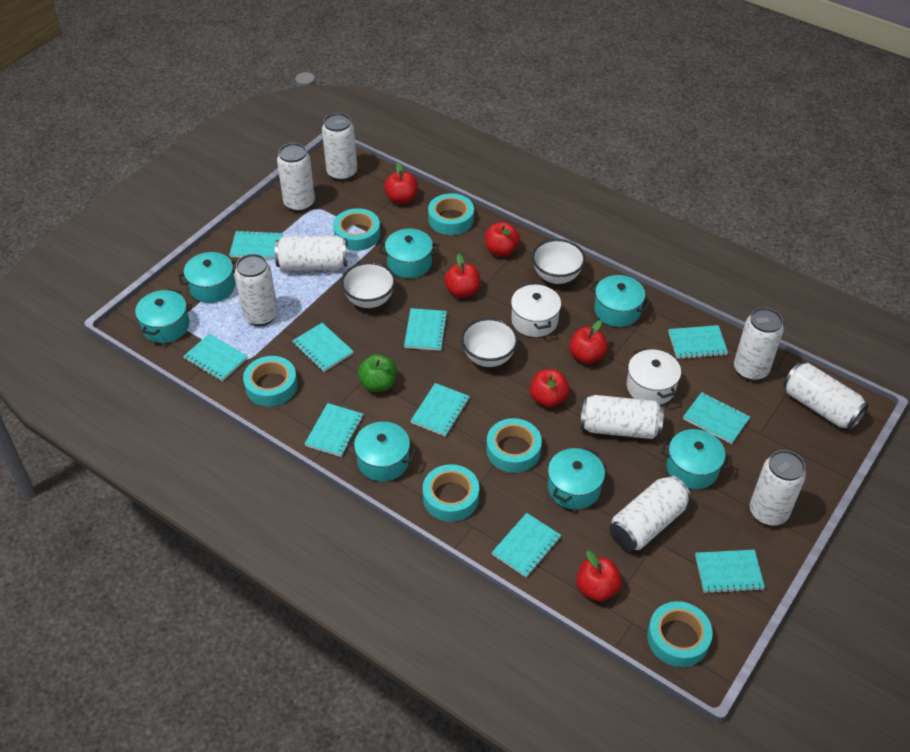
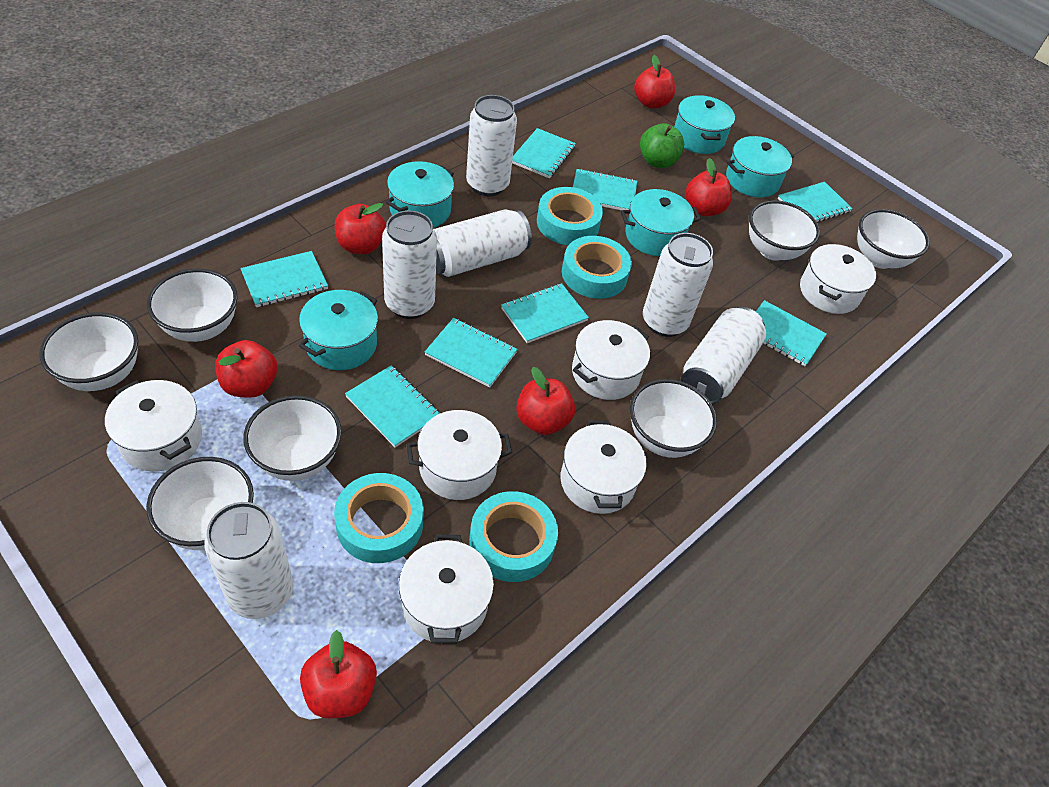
turquoise notebook: [183,334,248,382] [229,230,283,259] [292,323,354,372] [304,403,363,457] [404,308,448,351] [410,383,470,437] [492,513,561,578] [668,325,728,359] [683,392,750,444] [695,550,765,594] = 10 -> [240,251,328,307] [345,365,440,448] [425,318,518,388] [501,283,589,343] [512,128,576,178] [573,169,637,210] [756,300,827,366] [778,182,853,222] = 8
turquoise pot: [135,289,189,343] [178,252,237,303] [348,422,417,481] [379,229,439,278] [548,447,605,509] [590,275,650,327] [661,429,732,489] = 7 -> [299,290,378,370] [386,161,454,228] [621,189,701,256] [674,95,735,154] [726,136,794,197] = 5
turquoise tape: [243,356,298,406] [333,208,380,251] [423,464,479,522] [428,193,474,235] [486,418,542,473] [647,601,713,667] = 6 -> [334,473,424,563] [469,491,558,582] [537,187,603,245] [562,236,632,299] = 4
white bowl: [341,262,396,308] [461,318,518,367] [532,239,585,284] = 3 -> [40,312,138,391] [146,457,254,550] [147,268,238,342] [243,395,342,481] [630,379,717,458] [749,200,820,261] [857,209,930,269] = 7
white can: [235,254,278,326] [275,236,348,271] [277,143,315,212] [322,113,357,181] [580,395,664,439] [610,475,691,551] [734,307,784,381] [750,450,806,526] [783,362,869,430] = 9 -> [204,502,293,619] [382,211,437,319] [434,209,532,277] [466,95,517,196] [643,233,713,337] [681,307,766,405] = 6
white pot: [511,283,561,337] [627,348,681,405] = 2 -> [105,380,202,471] [399,534,494,644] [407,410,512,500] [561,420,647,514] [572,320,650,400] [800,244,876,314] = 6

